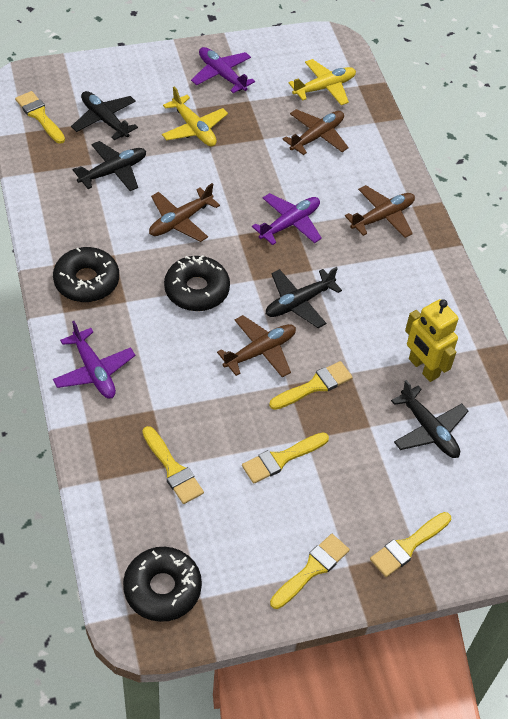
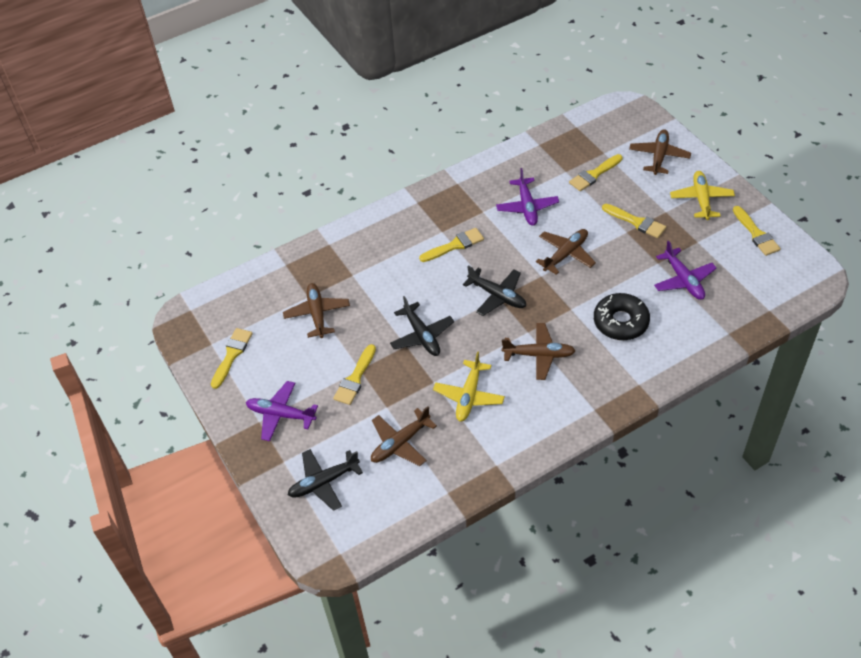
black donut: [53,247,119,302] [123,547,202,622] [164,255,230,311] = 3 -> [594,293,650,340] = 1
black plane: [71,91,138,140] [73,141,146,191] [266,267,342,328] [391,380,469,458] = 4 -> [288,449,363,511] [390,296,454,356] [463,265,526,316] = 3
brown plane: [149,183,220,242] [217,315,296,378] [282,109,349,155] [345,185,415,238] = 4 -> [283,283,350,338] [371,406,437,466] [502,323,575,380] [536,229,596,275] [629,129,691,175] = 5
yellow robot: [405,299,458,382] = 1 -> none = 0

